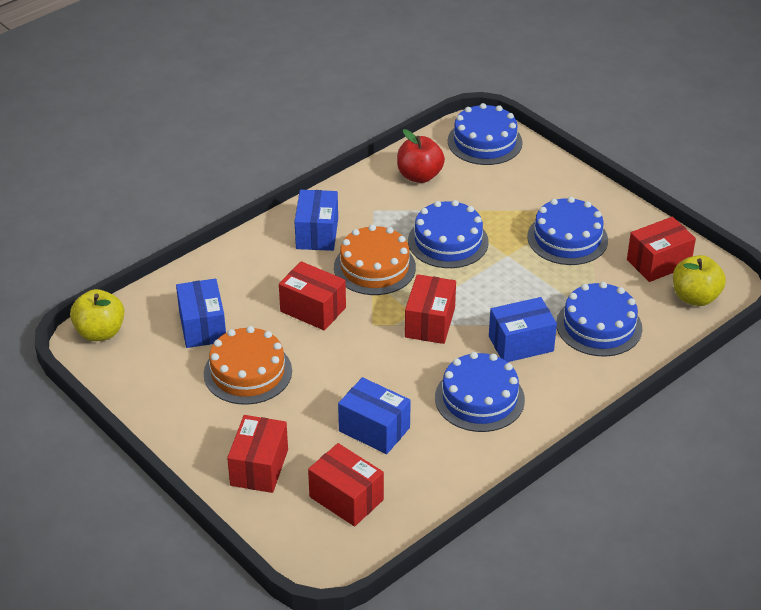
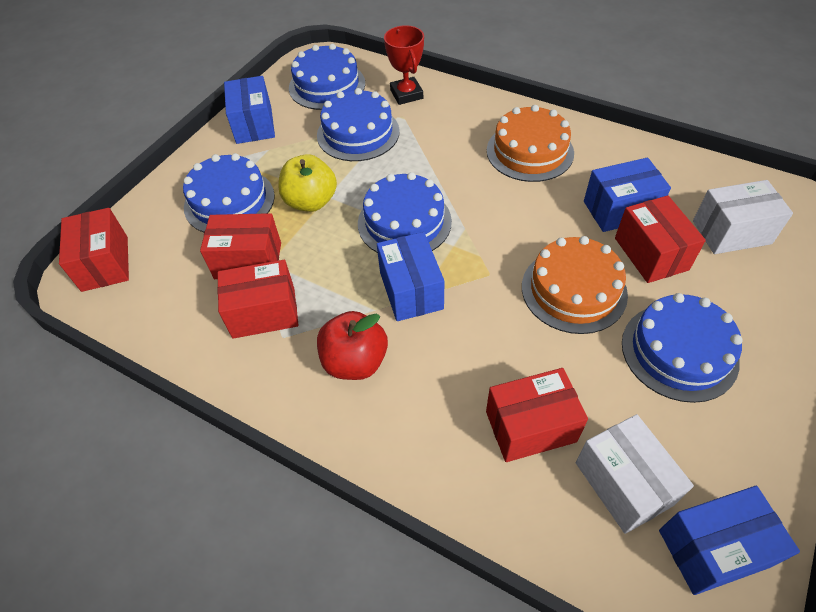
red trophy: none = 0 -> [384,25,424,105] = 1
white box: none = 0 -> [576,414,694,534] [693,180,793,254] = 2
yellow apple: [70,289,125,341] [673,255,726,306] = 2 -> [278,154,337,212] = 1

